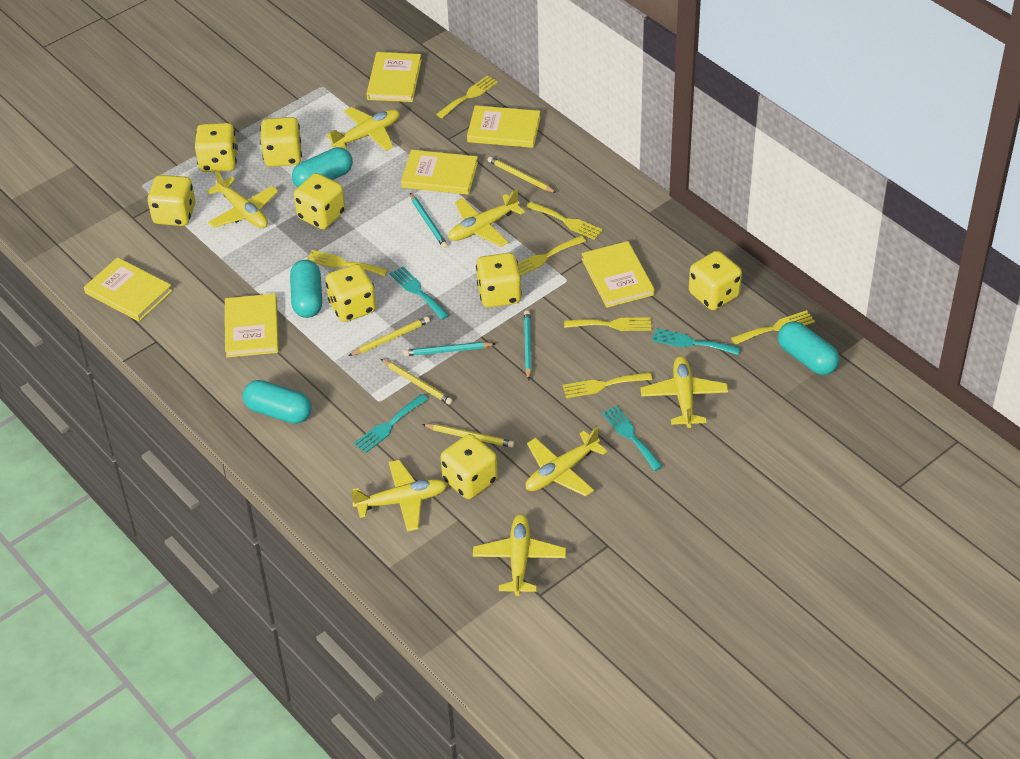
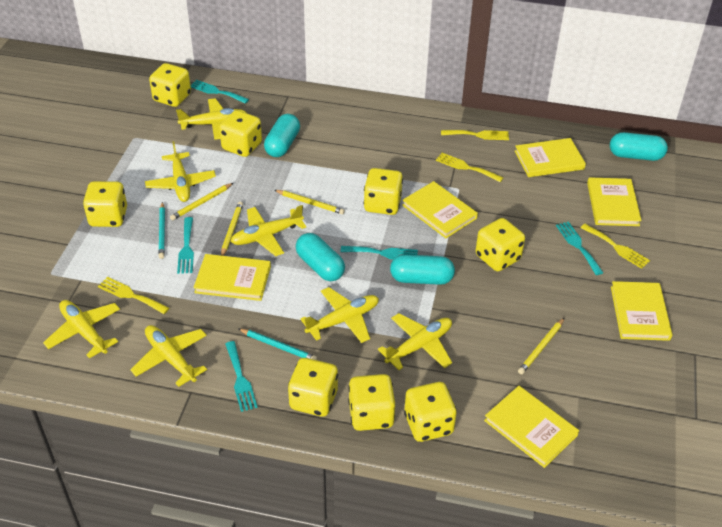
turquoise fork: [354,394,428,453] [390,266,449,320] [602,406,663,471] [652,328,740,355] = 4 -> [177,217,194,274] [191,80,249,104] [225,341,258,412] [340,246,418,259] [556,222,603,275] = 5
turquoise pencil: [403,342,496,356] [410,193,448,248] [524,311,532,380] = 3 -> [158,202,165,259] [238,328,317,360] = 2
yellow fork: [306,250,388,276] [436,75,498,118] [518,235,586,276] [526,202,603,240] [562,372,652,398] [564,317,651,331] [731,310,815,345] = 7 -> [98,277,169,314] [436,153,504,182] [441,130,509,140] [580,224,650,269] = 4

